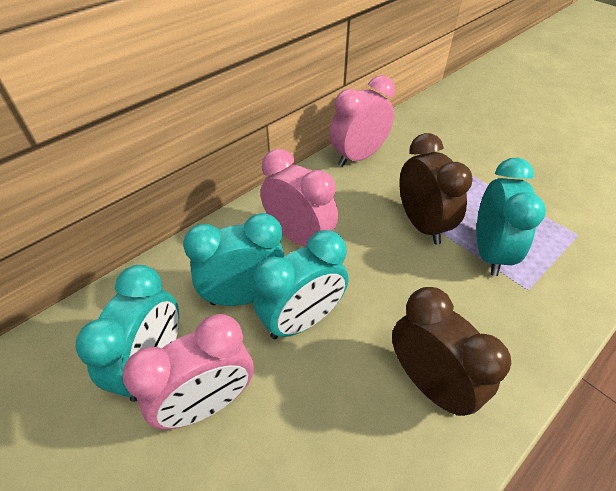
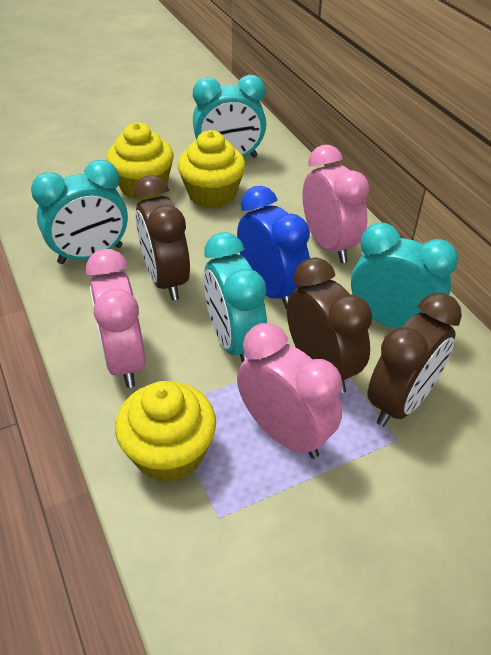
blue clock: none = 0 -> [237,186,310,309] = 1
brown clock: [392,287,511,416] [399,133,473,245] = 2 -> [133,175,190,300] [287,257,372,394] [367,293,462,427] = 3
yellow cupcake: none = 0 -> [106,122,174,200] [115,381,216,483] [178,130,245,209] = 3

